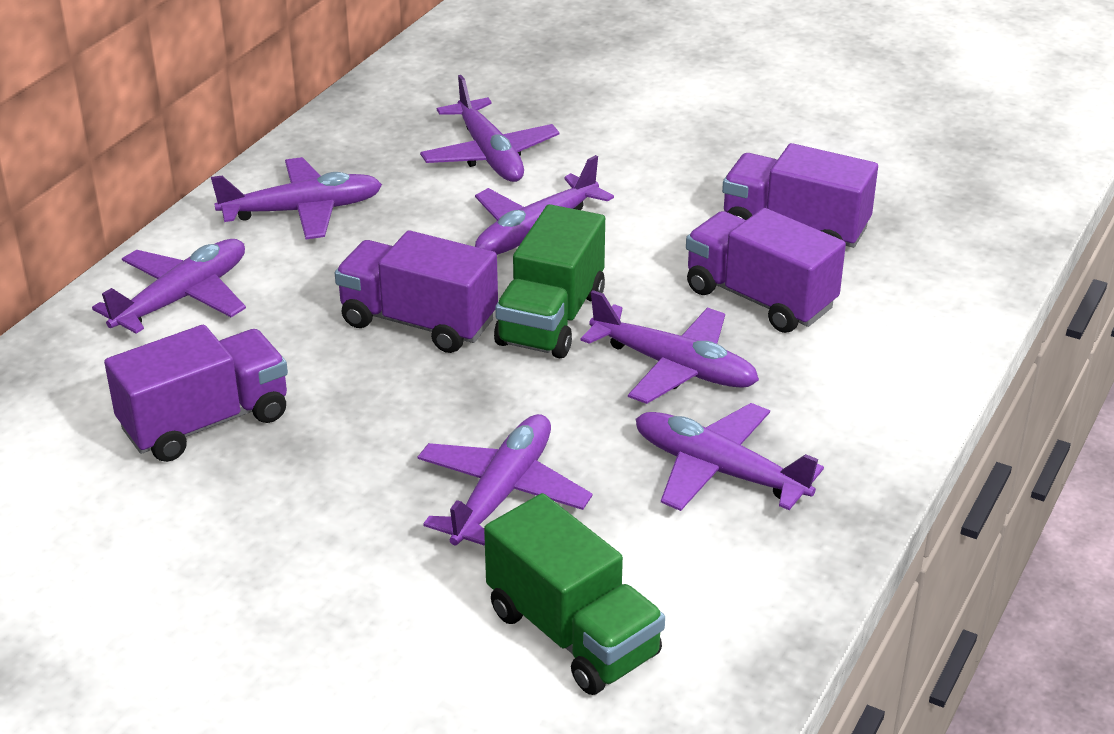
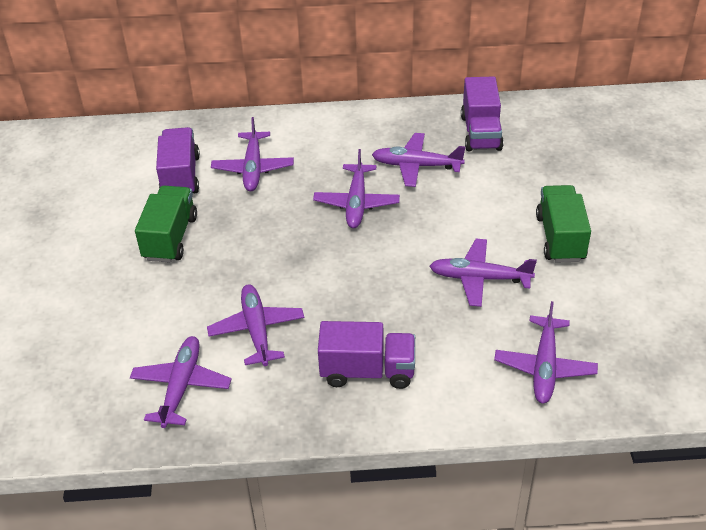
purple truck: [104,325,288,462] [335,230,498,353] [686,208,846,333] [722,143,878,248] = 4 -> [156,127,200,193] [318,321,415,389] [461,77,504,151] = 3

